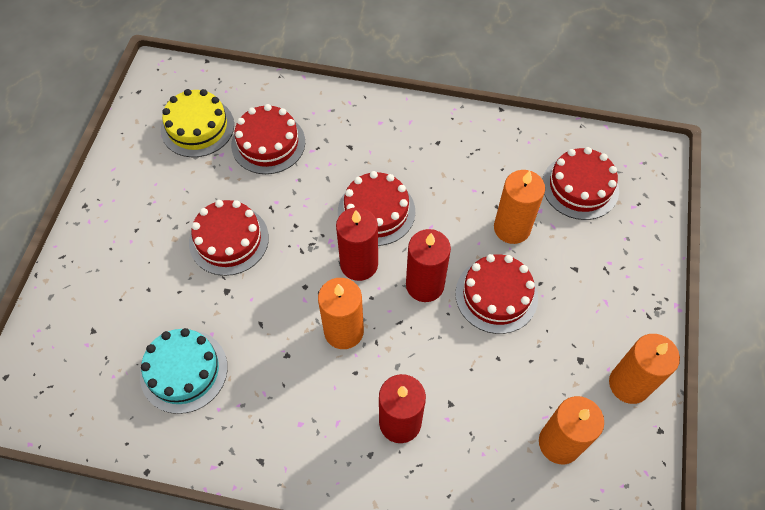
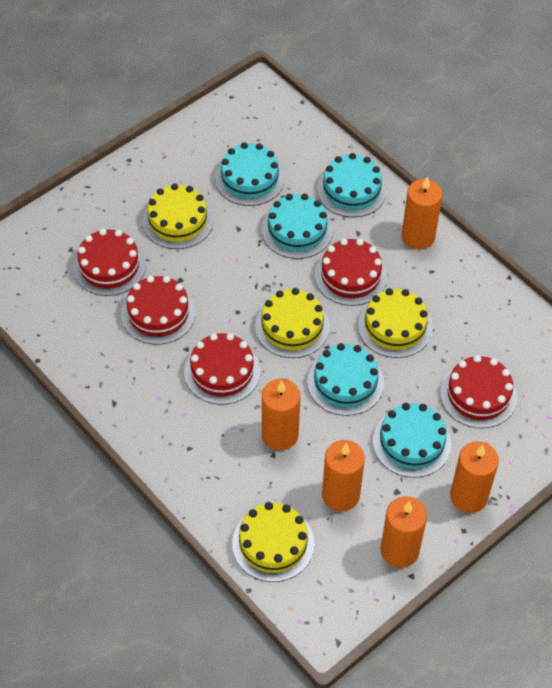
orange candle: [318,278,364,349] [494,170,545,244] [539,396,604,464] [609,334,680,404] = 4 -> [262,379,300,450] [322,440,365,511] [381,496,427,568] [402,176,442,250] [450,441,499,513] = 5
red candle: [336,207,378,281] [379,374,426,443] [406,229,451,302] = 3 -> none = 0
turquoise cake: [140,328,228,414] = 1 -> [215,142,285,206] [262,193,333,259] [307,343,384,416] [317,153,387,217] [373,403,451,478] = 5
yellow cake: [161,89,234,157] = 1 -> [142,184,213,249] [232,502,314,582] [255,288,330,358] [358,288,433,358] = 4

